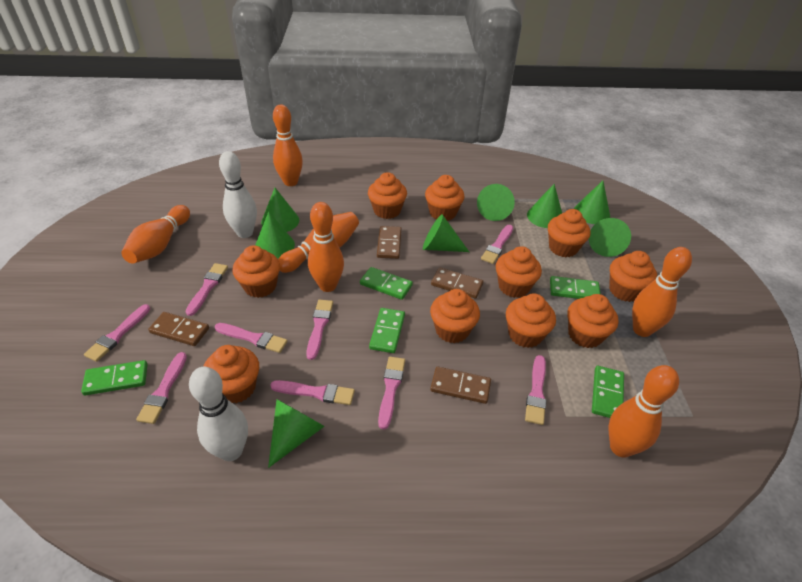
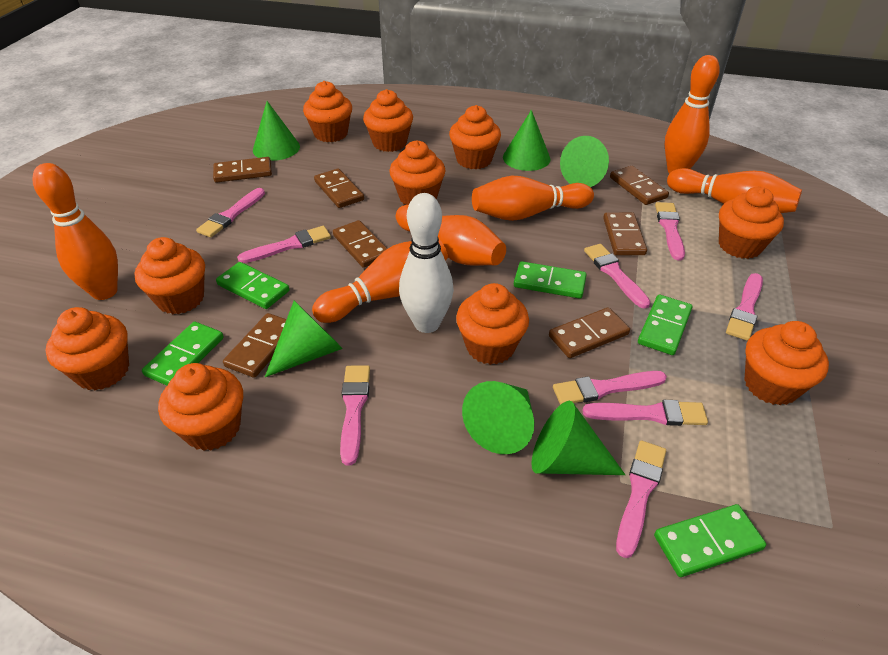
brown domino: [148,312,209,346] [377,226,402,259] [430,366,491,404] [431,267,483,299] = 4 -> [213,157,272,183] [223,313,286,378] [314,168,364,208] [333,220,388,268] [549,307,630,358] [603,212,647,255] [610,166,669,205] = 7
green cone: [255,211,295,259] [261,188,299,232] [268,399,325,468] [423,214,469,252] [477,184,515,221] [527,184,562,228] [574,181,610,224] [589,218,631,257] = 8 -> [253,101,300,161] [265,301,343,377] [462,381,534,454] [503,110,551,171] [531,401,625,475] [560,136,609,187] = 6
white bowling pin: [189,367,248,461] [219,151,257,238] = 2 -> [399,193,454,333] = 1

